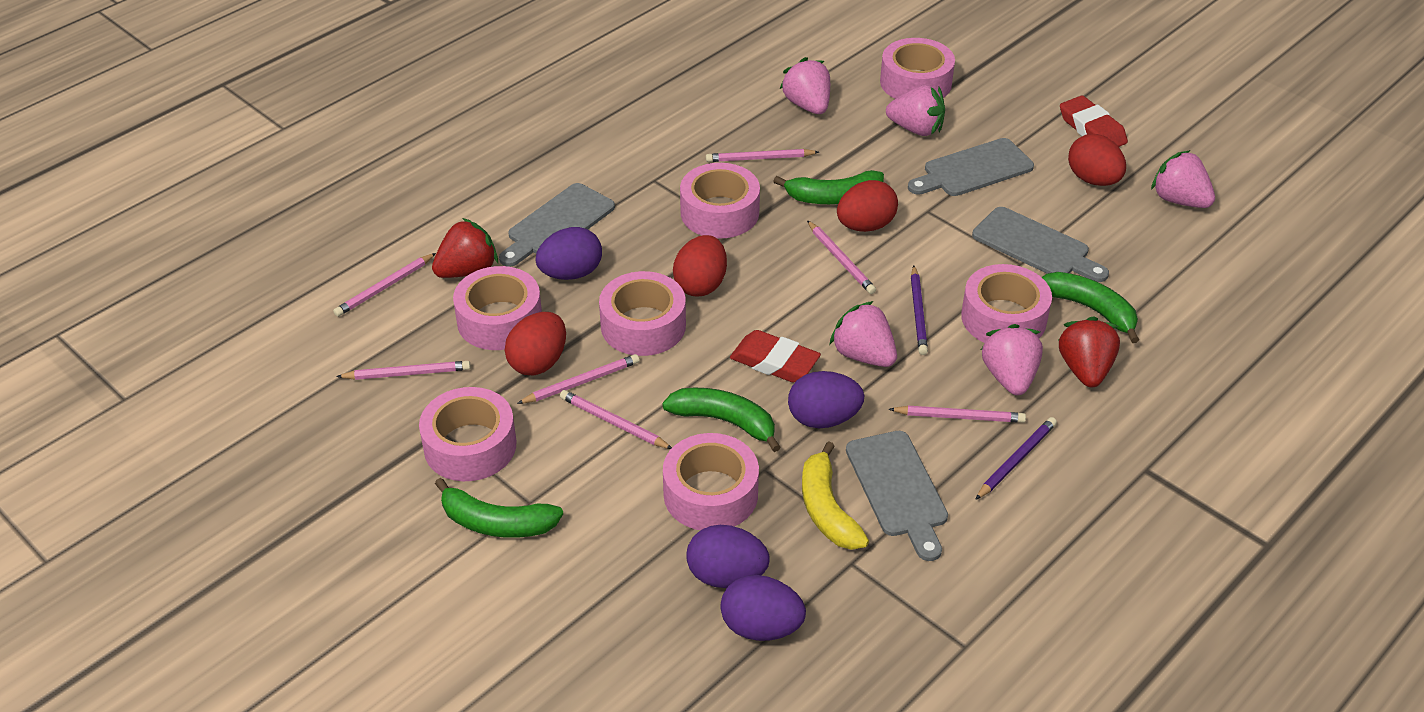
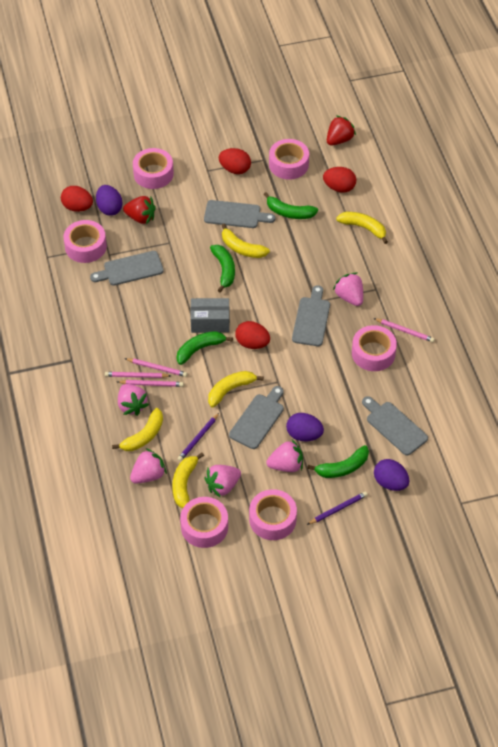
grey box: none = 0 -> [190,298,230,333] = 1
grey cutting board: [499,183,615,267] [846,431,948,561] [908,138,1034,196] [972,207,1109,282] = 4 -> [90,251,164,286] [204,200,275,228] [229,386,284,449] [292,285,330,346] [362,396,428,455] = 5
pink pencil: [333,253,436,317] [336,361,471,380] [517,354,639,404] [560,390,672,449] [706,149,819,162] [807,220,876,294] [889,406,1026,423] = 7 -> [105,372,171,378] [117,380,183,387] [124,358,187,377] [374,318,435,342] = 4
pink tape: [419,387,516,481] [453,266,542,350] [599,271,686,356] [663,433,759,530] [680,163,760,239] [880,38,955,99] [961,264,1052,343] = 7 -> [63,220,107,263] [133,148,174,189] [180,497,228,548] [249,489,297,540] [269,139,309,179] [352,325,397,371] = 6
purple egg: [535,227,602,280] [686,525,770,588] [721,575,806,641] [788,371,865,428] = 4 -> [96,185,123,216] [286,413,324,441] [374,459,409,491] = 3
red eraser: [730,330,821,383] [1060,95,1128,147] = 2 -> none = 0
yellow banana: [802,441,869,550] = 1 -> [112,408,163,451] [172,453,204,508] [208,371,264,407] [222,223,270,258] [336,212,388,244] = 5

